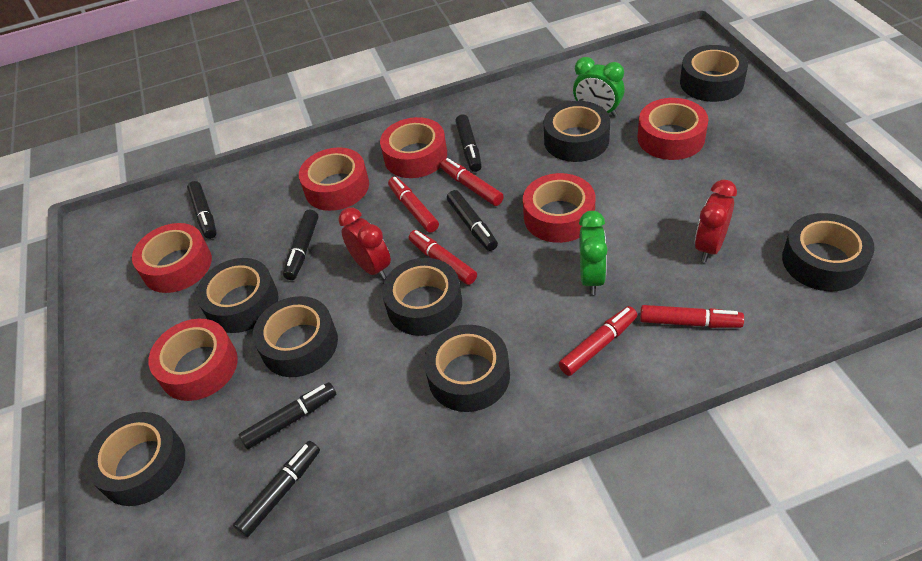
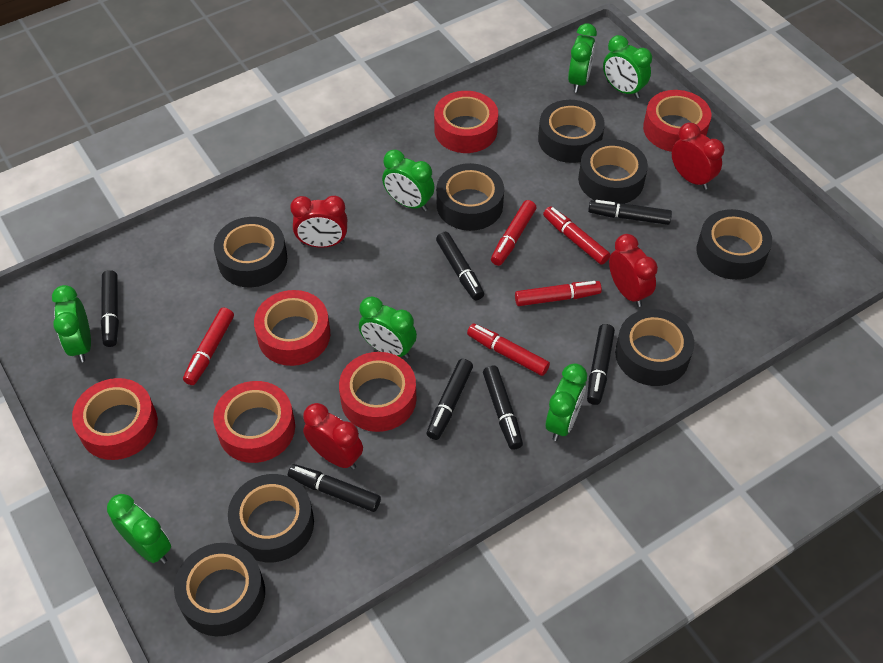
black marker: [187,181,217,239] [233,441,320,537] [239,382,336,449] [283,210,319,280] [447,190,498,251] [455,115,482,172] = 6 -> [101,270,119,347] [288,464,381,512] [427,359,473,440] [436,232,484,300] [483,365,523,450] [587,324,615,405] [588,200,672,225] = 7
green clock: [573,57,624,117] [579,211,608,295] = 2 -> [52,285,91,362] [107,494,171,564] [359,296,417,359] [382,150,435,211] [546,364,587,441] [568,23,597,93] [603,35,652,98] = 7
red clock: [338,207,391,280] [695,180,737,262] = 2 -> [290,196,347,248] [303,403,363,470] [609,234,658,307] [672,123,724,190] = 4

